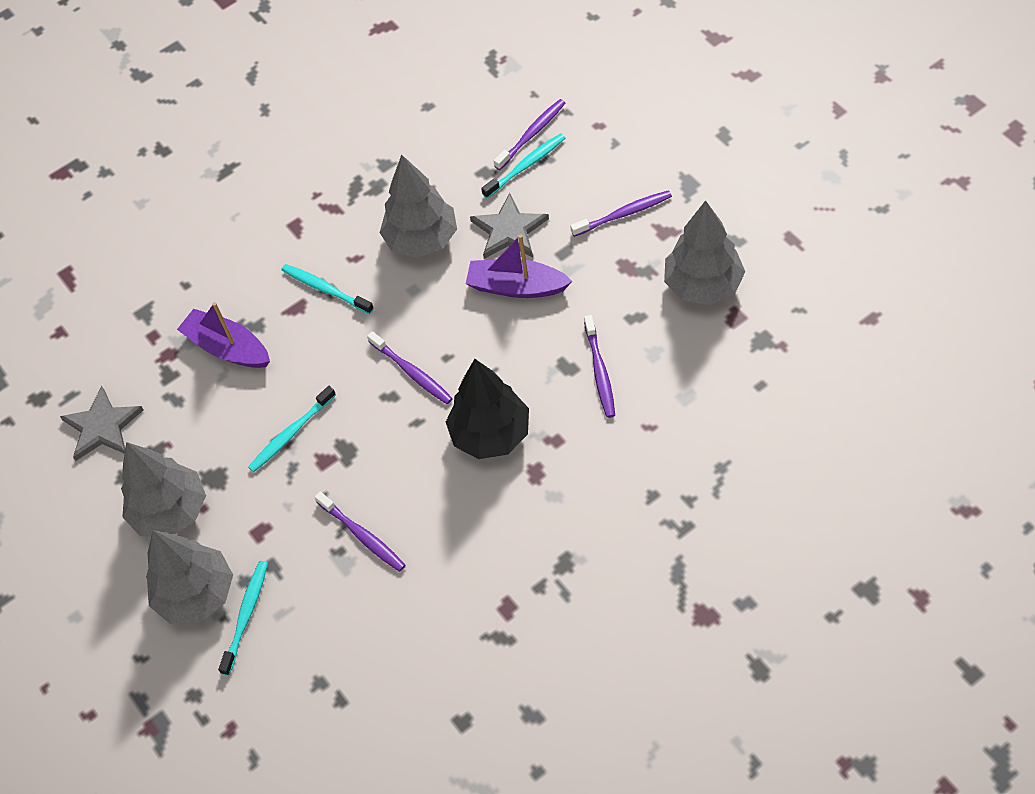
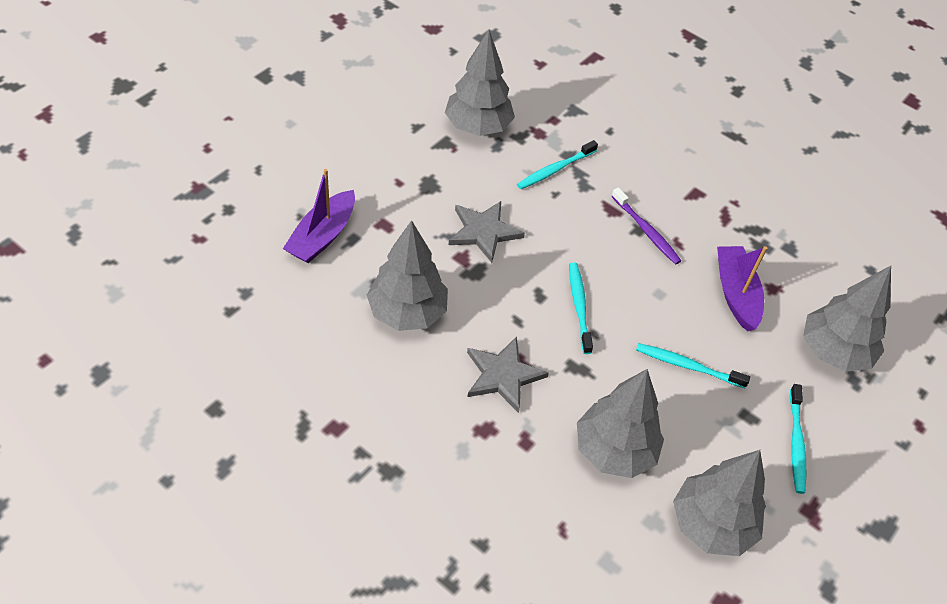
black tree: [446,359,529,459] = 1 -> none = 0
grey tree: [121,442,206,537] [146,530,233,624] [380,154,457,258] [664,200,745,305] = 4 -> [367,220,448,331] [445,30,515,136] [577,369,664,478] [673,450,766,556] [803,266,891,372] = 5
purple toothbrush: [315,492,406,572] [367,331,453,404] [494,99,565,170] [570,190,672,237] [584,315,615,418] = 5 -> [612,187,681,265] = 1

